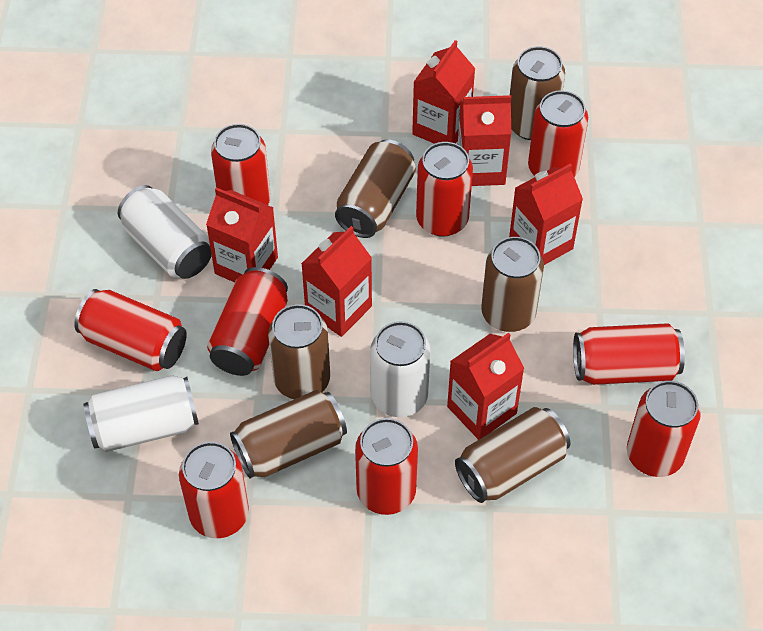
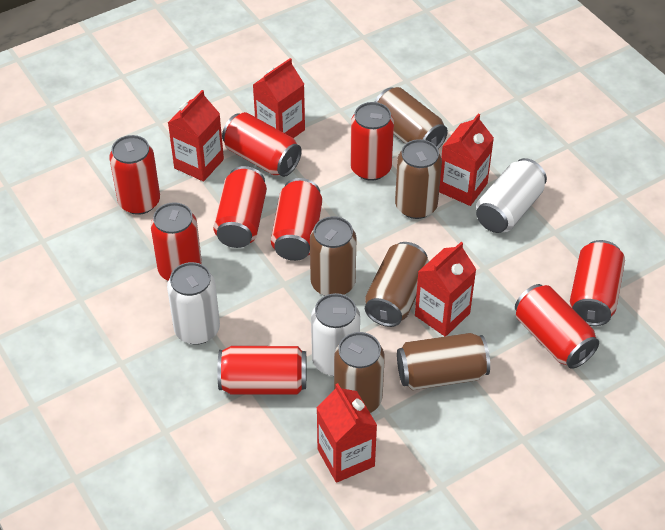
red carton: [206,187,278,282] [301,226,372,337] [412,40,475,144] [447,333,525,440] [458,95,511,186] [509,163,583,265] = 6 -> [168,90,224,182] [253,58,305,138] [316,383,377,483] [415,242,477,336] [439,114,494,206] = 5

